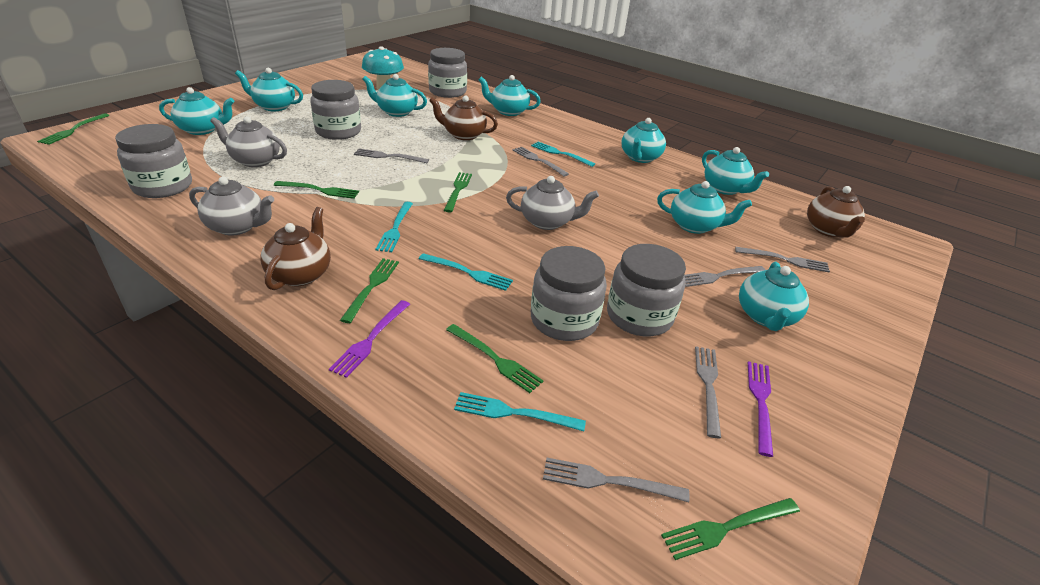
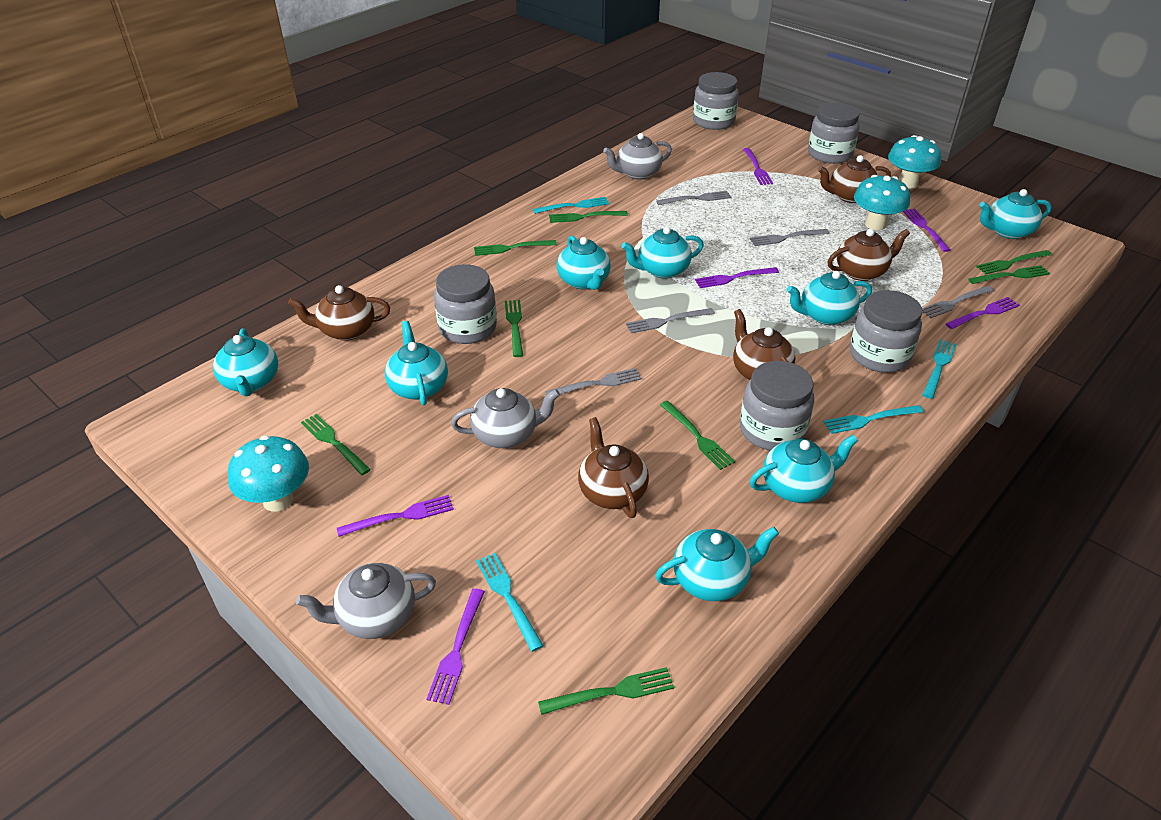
brown teapot: [260,207,331,290] [429,95,498,140] [807,186,865,238] = 3 -> [288,285,390,340] [578,417,649,518] [733,309,796,380] [818,155,891,203] [828,229,910,281] = 5
green fork: [37,113,110,145] [274,181,359,199] [340,258,399,323] [444,172,472,213] [446,324,543,393] [661,498,800,560] = 6 -> [301,414,371,475] [474,240,556,256] [505,300,523,357] [538,667,674,715] [549,211,628,223] [660,401,735,470] [969,265,1050,284] [976,250,1052,274] = 8
grey fork: [354,148,429,163] [512,147,569,177] [543,458,690,502] [684,266,765,287] [695,346,721,438] [735,247,830,272] = 6 -> [545,368,642,395] [626,308,715,333] [656,191,732,205] [750,229,829,246] [922,286,994,318] = 5
purple fork: [329,300,410,378] [748,361,773,457] = 2 -> [337,495,454,537] [427,588,485,705] [695,267,779,288] [743,148,773,185] [903,208,950,252] [946,297,1020,329] = 6
turquoise mushroom: [362,46,404,90] = 1 -> [228,435,309,512] [854,175,910,230] [888,135,941,188] = 3

